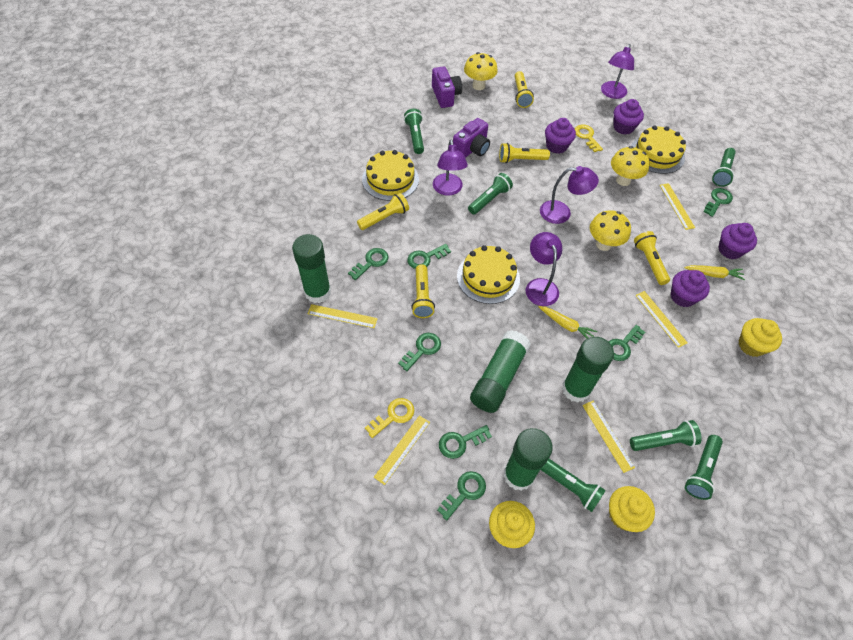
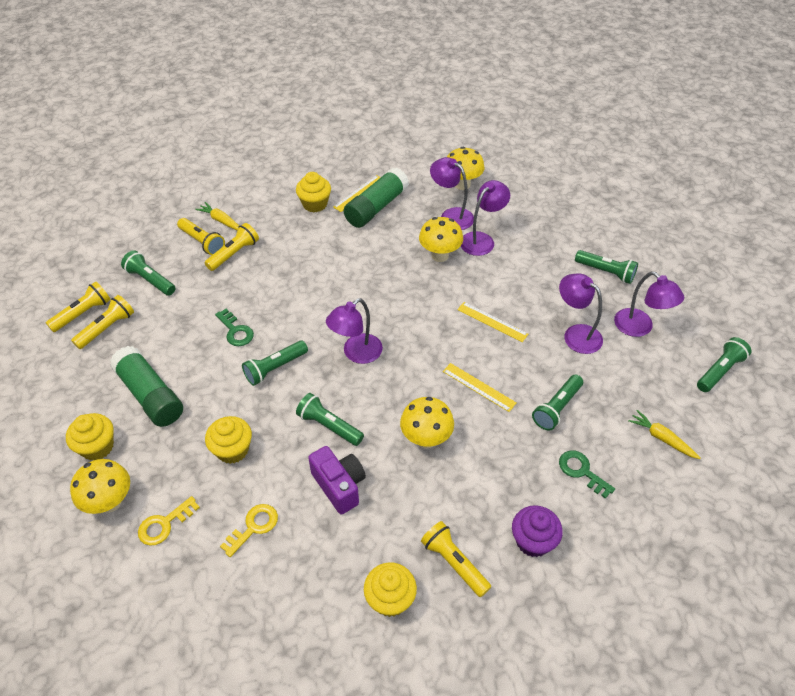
green glue stick: [292,234,331,303] [470,330,531,413] [504,428,553,491] [562,337,614,403] = 4 -> [110,346,183,427] [343,167,409,228] = 2
green key: [348,248,388,280] [398,333,441,371] [407,244,451,269] [437,471,486,521] [439,425,492,459] [608,325,645,361] [703,188,733,217] = 7 -> [215,309,254,346] [559,450,615,499] = 2
purple camera: [432,66,462,108] [453,118,490,158] = 2 -> [308,446,366,515] = 1
purple cupcake: [545,118,576,154] [613,99,644,135] [671,270,710,307] [718,223,757,259] = 4 -> [512,505,563,557] = 1
purple lamp: [433,140,468,196] [526,232,563,306] [540,166,599,224] [601,44,634,99] = 4 -> [326,298,383,364] [430,157,474,230] [461,180,510,256] [559,273,603,354] [614,272,684,337] = 5
yellow cake: [362,150,419,201] [457,245,520,304] [631,126,686,174] = 3 -> none = 0
yellow cupcake: [489,501,535,548] [609,486,655,532] [739,318,782,357] = 3 -> [66,413,114,460] [205,416,252,464] [296,172,331,212] [364,562,417,617] = 4
yellow mushroom: [464,52,498,90] [590,210,631,251] [611,146,650,186] = 3 -> [70,459,130,514] [400,397,454,448] [419,217,463,262] [447,147,485,190] = 4
yellow ruler: [307,304,378,328] [374,415,430,485] [582,401,635,473] [635,291,688,348] [660,183,695,230] = 5 -> [333,175,381,212] [443,363,516,412] [457,302,528,342] = 3

